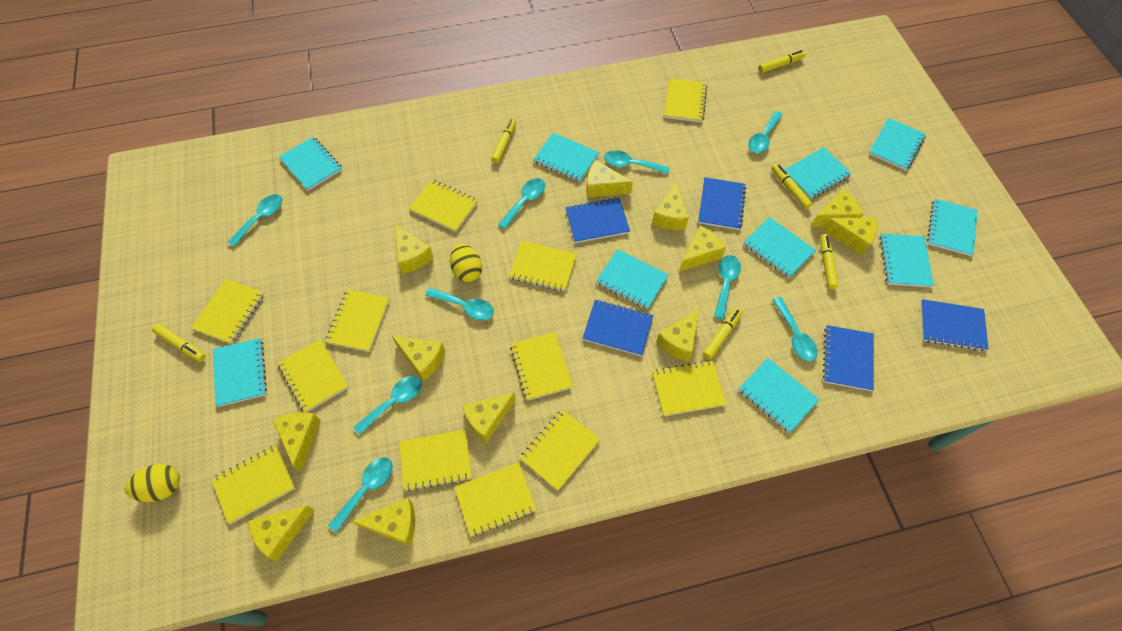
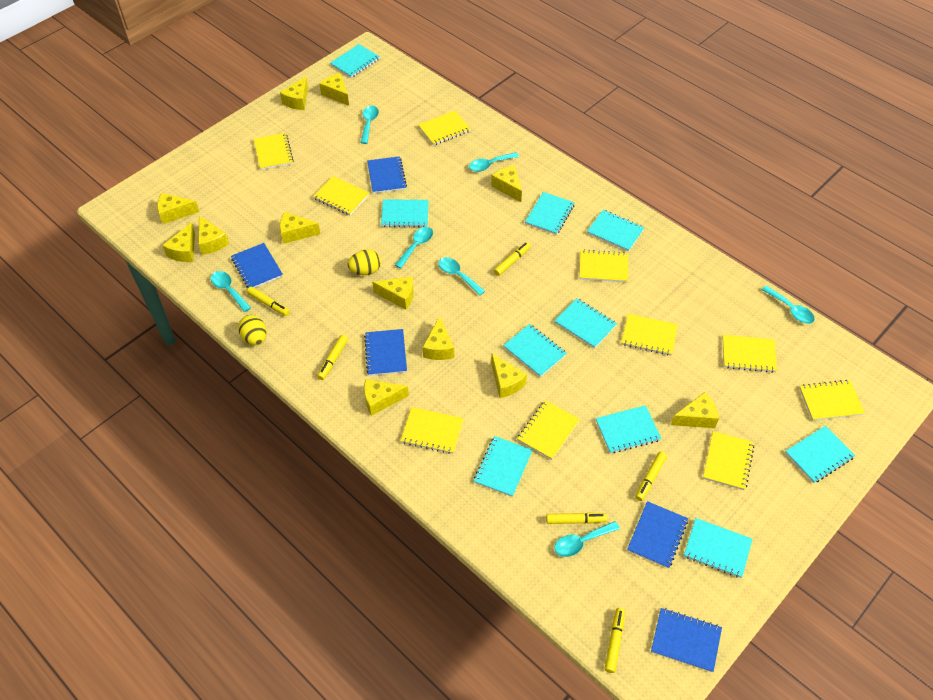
turquoise spoon: [228,194,282,247] [328,457,393,533] [353,376,422,435] [425,288,494,320] [498,178,545,229] [604,150,670,174] [714,255,741,319] [748,111,783,153] [772,297,818,361] = 9 -> [211,271,251,312] [360,106,379,144] [395,227,433,268] [438,257,485,296] [469,152,519,172] [554,521,620,557] [762,286,815,324] = 7
yellow notebook: [191,279,264,344] [211,445,295,524] [278,339,349,412] [325,289,390,352] [400,429,472,492] [409,179,478,232] [454,462,537,537] [509,241,577,292] [510,332,573,401] [520,409,601,491] [652,360,727,416] [664,78,707,123] = 12 -> [254,133,294,170] [313,176,369,215] [400,407,464,454] [418,111,470,146] [517,400,580,460] [579,250,628,283] [621,314,678,356] [703,431,754,490] [722,335,777,373] [799,380,865,421] = 10

